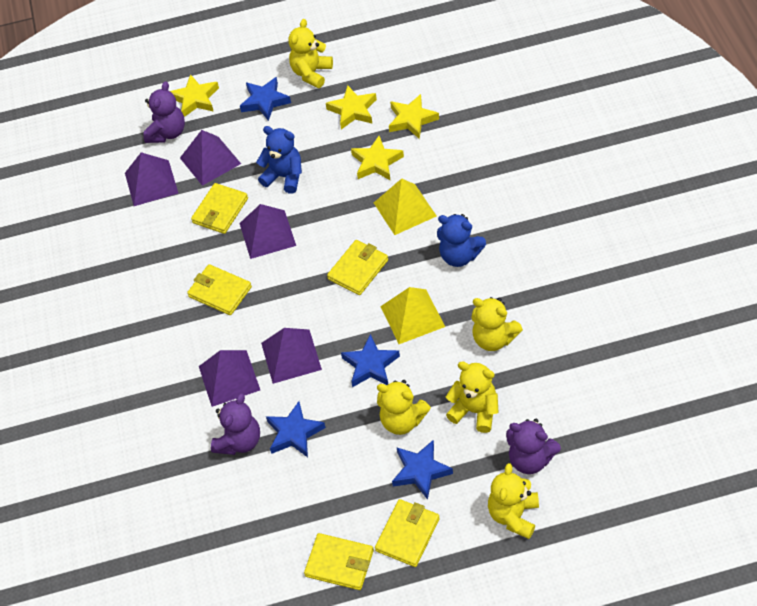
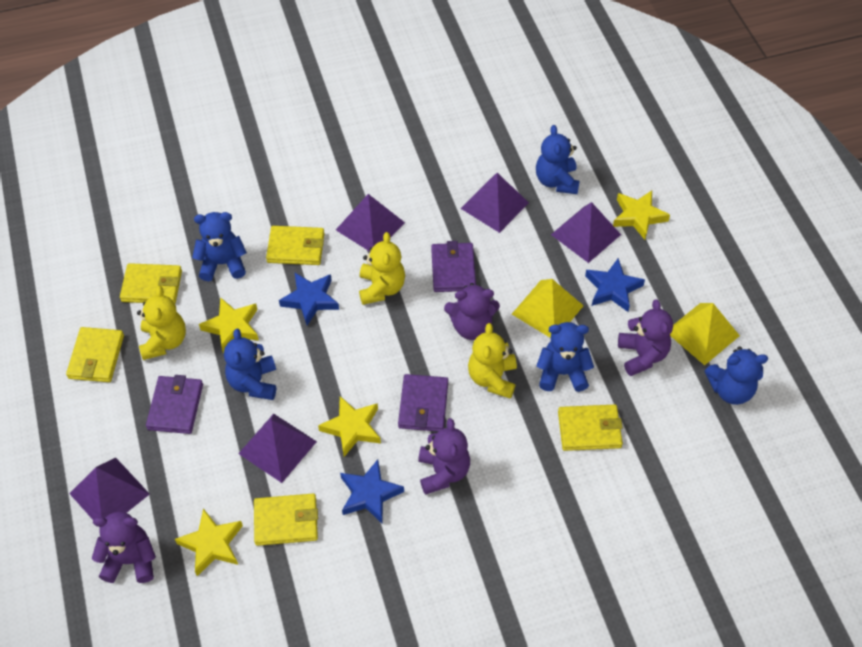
blue star: [240,77,291,121] [266,401,326,457] [341,334,400,387] [392,440,453,500] = 4 -> [279,273,339,325] [340,459,404,523] [585,258,645,312] = 3
blue teddy bear: [256,126,302,194] [437,214,486,267] = 2 -> [192,212,247,281] [224,329,276,400] [536,125,579,194] [536,322,594,392] [705,346,768,405] = 5
purple teddy bear: [144,81,185,143] [211,393,260,455] [506,419,561,474] = 3 -> [92,512,156,583] [418,418,470,495] [444,283,500,340] [618,299,673,376] = 4
purple wallet: none = 0 -> [146,375,203,434] [398,374,448,432] [431,241,476,292] = 3
yellow teddy bear: [288,19,333,88] [377,380,431,435] [446,361,499,433] [471,297,523,351] [488,463,539,539] = 5 -> [137,286,186,360] [359,232,405,305] [468,323,517,399] = 3

